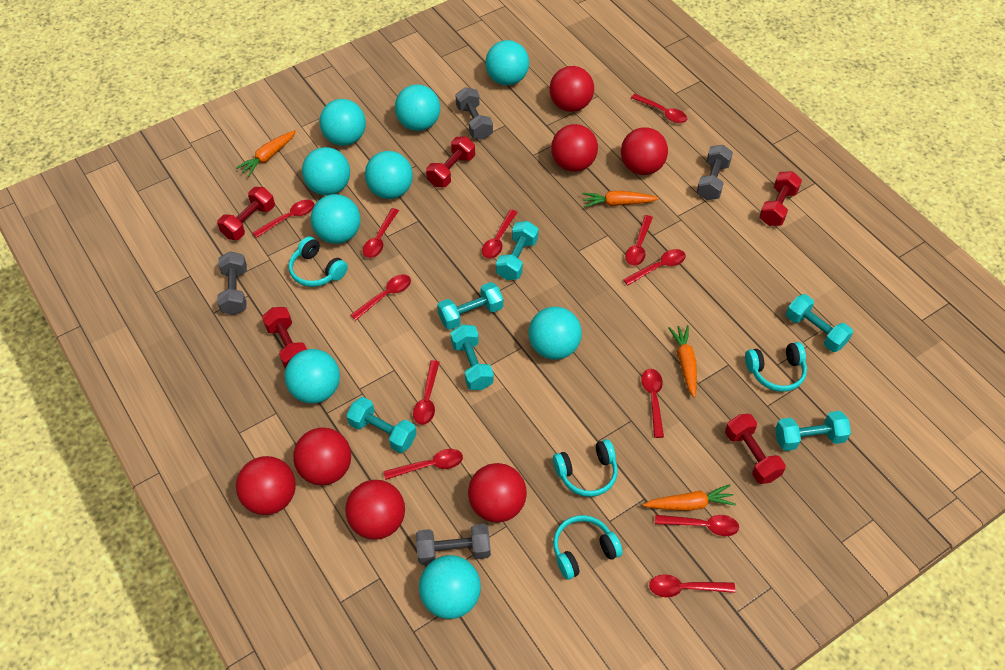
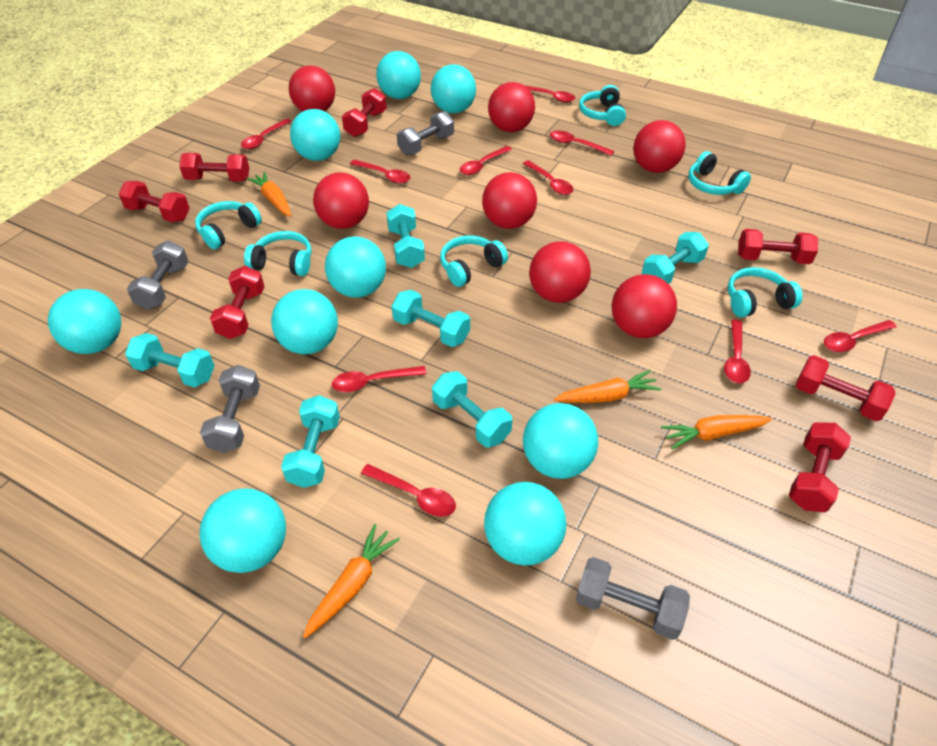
red dumbbell: [217,187,275,240] [262,307,307,369] [426,136,475,187] [725,414,786,484] [759,171,802,226] = 5 -> [119,181,190,222] [179,153,249,182] [210,266,265,339] [342,88,387,137] [738,229,818,264] [789,422,851,512] [796,355,896,421] = 7
red spoon: [252,200,315,238] [351,274,411,320] [363,208,399,258] [384,449,463,480] [413,360,440,425] [482,209,518,259] [623,249,686,285] [625,215,653,266] [631,94,687,123] [641,369,664,438] [649,574,735,597] [655,515,739,536] = 12 -> [241,119,292,149] [332,366,426,392] [350,159,410,183] [361,464,456,517] [460,146,512,175] [523,160,573,195] [524,85,575,103] [550,131,614,156] [724,320,751,383] [824,320,897,352] = 10
turquoise headphones: [289,236,348,287] [553,439,618,497] [553,515,623,580] [745,342,807,392] = 4 -> [195,201,262,249] [244,231,311,276] [440,236,508,287] [579,85,626,126] [688,151,751,195] [728,267,803,317] = 6

